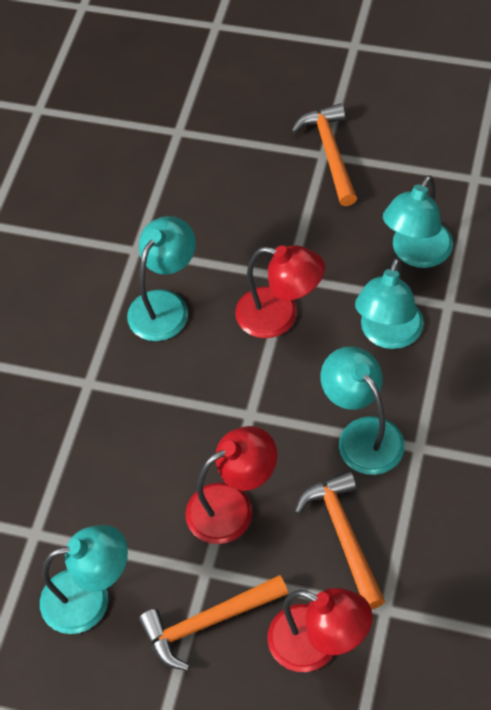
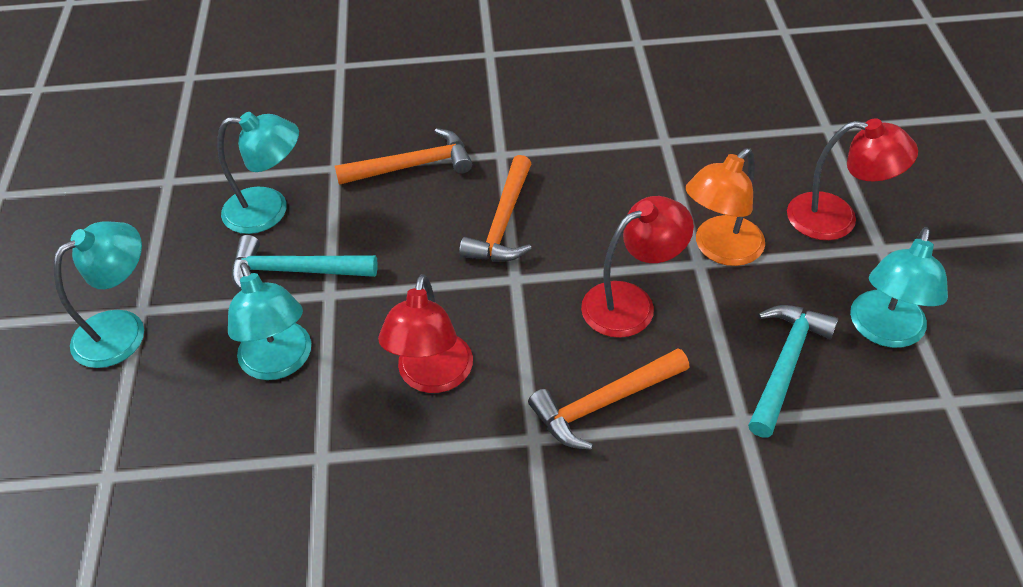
orange lamp: none = 0 -> [686,148,765,266] = 1
turquoise hammer: none = 0 -> [232,235,378,290] [748,305,839,437] = 2
turquoise lamp: [40,525,128,634] [127,216,196,341] [321,346,405,475] [355,258,424,349] [383,175,453,268] = 5 -> [53,221,144,368] [217,112,299,234] [228,262,311,380] [850,227,948,348] = 4

